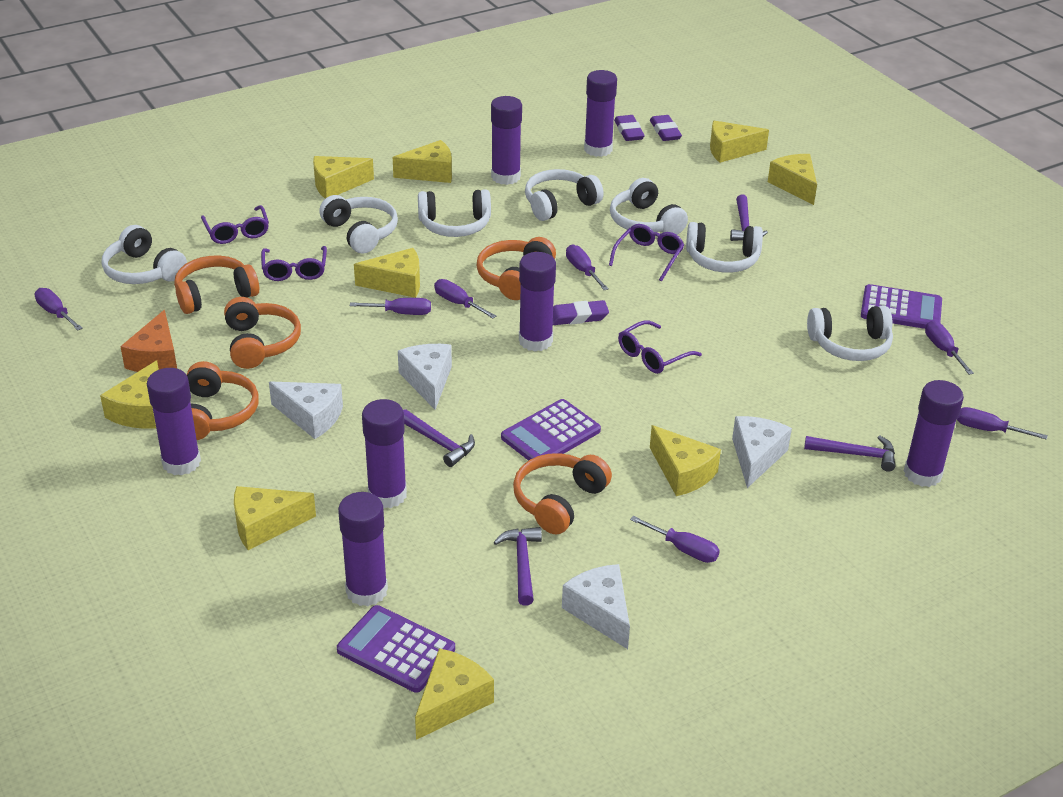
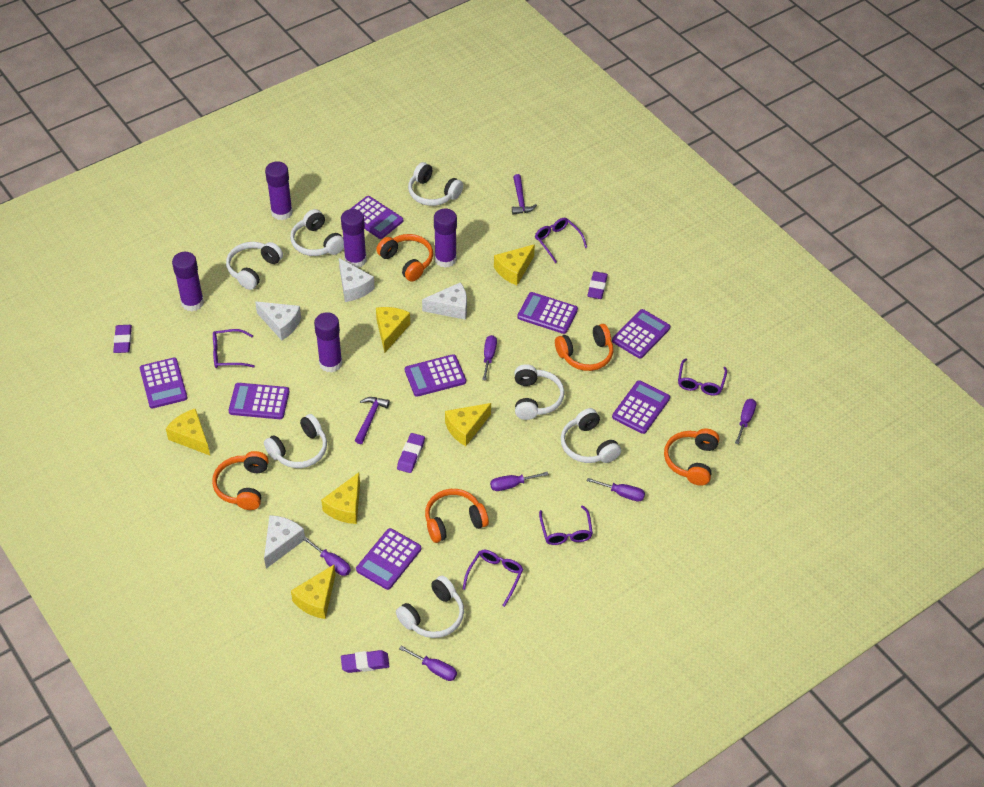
orange cheese: [120,310,177,372] = 1 -> none = 0
purple calculator: [337,605,455,693] [501,399,601,461] [861,284,942,329] = 3 -> [140,358,187,408] [229,383,289,419] [351,196,403,239] [356,528,421,590] [405,354,466,397] [517,292,578,334] [612,309,670,359] [612,380,670,434] = 8
purple eraser: [553,300,609,325] [614,115,645,141] [650,115,682,141] = 3 -> [113,325,132,353] [341,650,389,673] [397,433,425,473] [587,271,608,299] = 4
purple glasses: [201,205,269,244] [261,246,327,281] [609,224,684,281] [618,320,702,374] = 4 -> [213,329,255,368] [463,550,523,607] [535,218,587,263] [539,505,593,545] [678,358,727,395] = 5
purple glue stick: [147,368,201,476] [338,492,388,606] [362,399,407,508] [491,96,522,185] [519,252,556,351] [584,70,617,157] [904,380,964,487] = 7 -> [172,252,204,311] [265,161,293,220] [314,312,342,373] [341,209,367,268] [434,208,457,268] = 5
purple hammer: [403,409,475,467] [494,527,542,606] [730,194,768,241] [804,436,895,472] = 4 -> [355,397,390,444] [512,174,537,214] = 2
purple screwdriver: [35,288,83,330] [350,298,431,315] [434,279,496,319] [566,245,609,290] [630,516,720,563] [925,321,974,375] [957,407,1048,440] = 7 -> [303,536,351,576] [399,646,457,681] [482,335,497,381] [490,472,549,491] [587,478,645,502] [735,399,756,444] = 6
yellow cheese: [100,361,159,429] [234,486,316,550] [313,156,374,199] [354,248,420,298] [393,140,452,183] [415,648,494,740] [650,425,721,496] [710,121,769,163] [768,154,817,205] = 9 -> [166,409,210,455] [291,565,336,619] [321,472,360,524] [376,307,410,353] [445,403,491,446] [494,244,535,285] = 6

